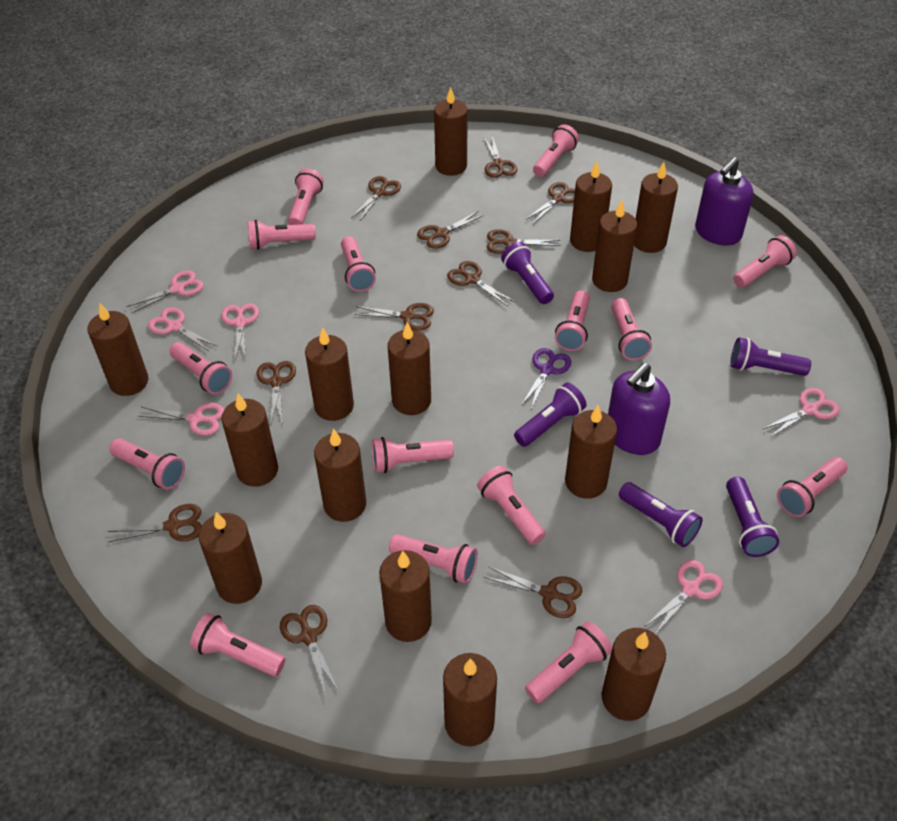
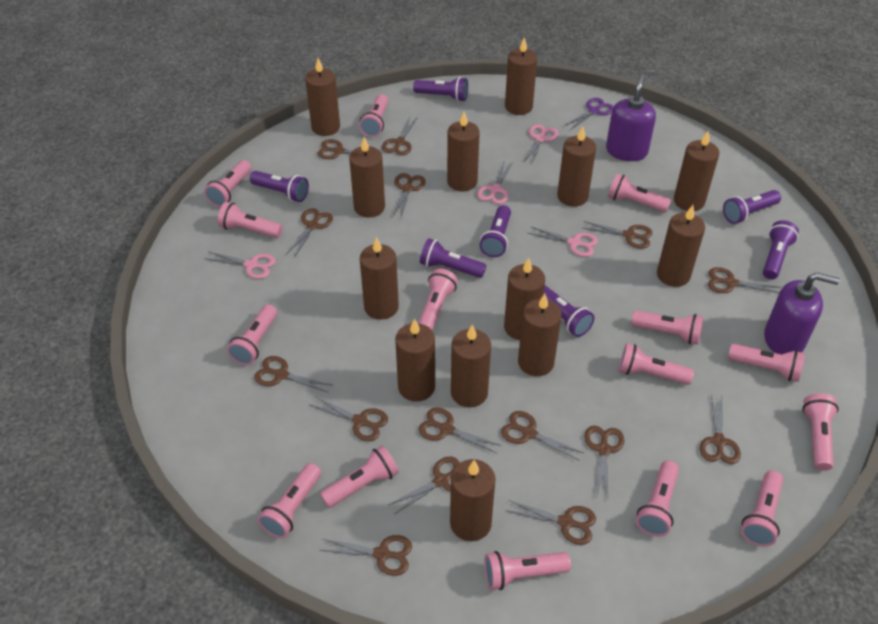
brown candle: [87,303,148,396] [199,512,262,604] [221,394,278,487] [305,327,354,421] [314,428,366,522] [379,550,432,642] [388,322,431,415] [434,87,468,176] [443,653,497,746] [565,405,617,499] [570,161,612,252] [592,200,637,292] [602,628,666,721] [634,162,678,253] = 14 -> [305,58,340,136] [349,137,385,218] [360,237,399,320] [395,318,435,402] [447,112,480,191] [450,459,496,541] [451,325,491,407] [504,258,545,340] [505,38,537,115] [518,294,562,376] [557,126,596,207] [657,205,705,287] [674,131,719,211] = 13
brown scissors: [107,504,202,542] [256,361,296,423] [280,605,339,695] [351,176,401,222] [354,303,434,330] [417,211,484,249] [447,261,515,306] [484,136,517,178] [484,566,583,618] [487,229,561,254] [525,182,575,224] = 11 -> [254,356,331,393] [286,208,333,258] [309,396,388,441] [317,139,382,159] [319,535,412,576] [382,117,418,156] [389,456,460,514] [392,173,426,217] [419,408,501,453] [501,411,583,460] [507,500,596,545] [583,221,652,249] [584,426,624,498] [700,395,741,464] [708,267,782,293] = 15
pink scissors: [126,270,204,314] [138,403,224,435] [148,307,217,352] [221,303,259,361] [644,560,723,634] [763,388,840,437] = 6 -> [204,252,276,279] [477,163,512,204] [523,124,558,165] [527,226,598,257] = 4
purple flashlight: [501,242,554,304] [514,383,586,447] [619,482,703,547] [726,477,779,557] [731,337,811,376] = 5 -> [250,171,309,202] [413,77,468,102] [420,238,486,278] [480,205,511,257] [543,285,594,337] [723,190,781,224] [763,220,799,279] = 7

